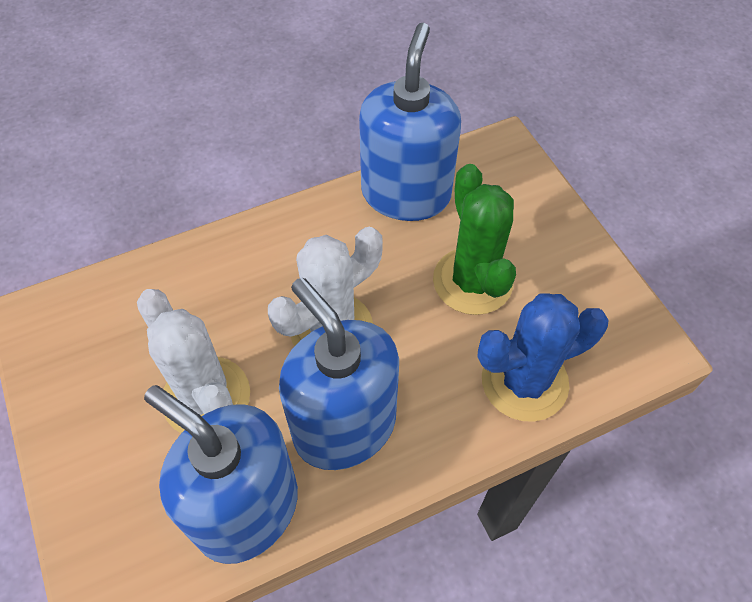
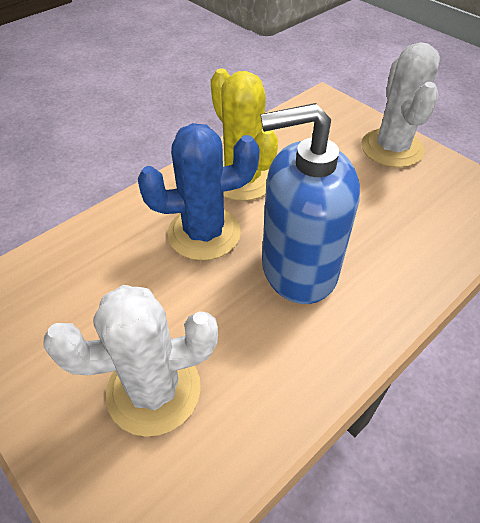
blue soap dispenser: [144,385,298,564] [279,278,399,470] [359,23,461,221] = 3 -> [261,103,360,304] = 1
green cactus: [433,164,516,315] = 1 -> none = 0
yellow cactus: none = 0 -> [211,69,278,201] = 1

